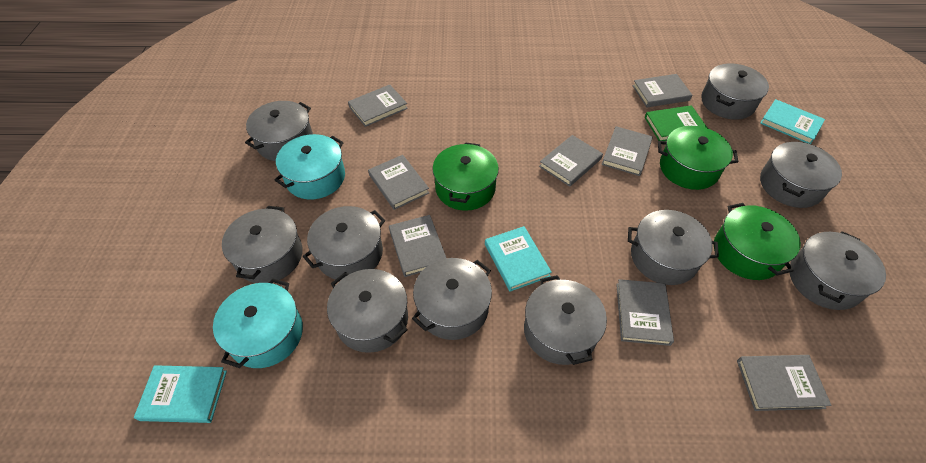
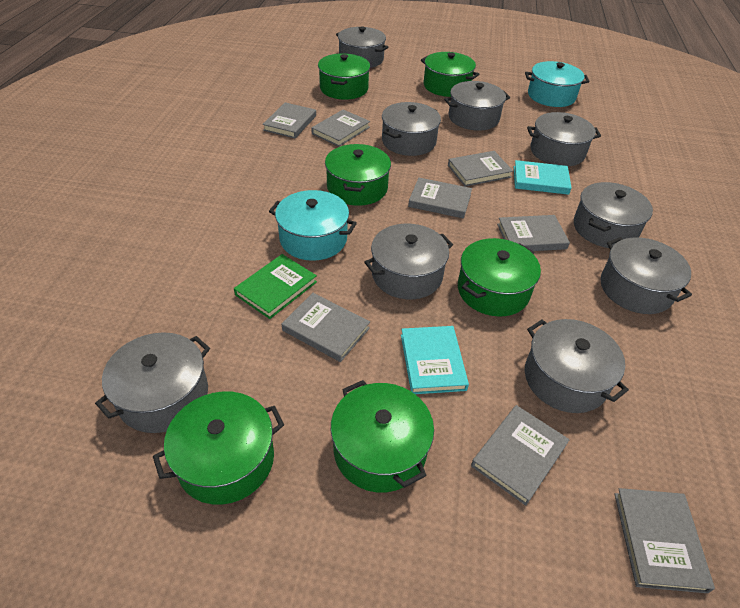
green pot: [432,142,499,211] [658,126,738,190] [714,203,801,280] = 3 -> [153,391,284,505] [318,53,370,100] [325,144,391,206] [331,380,434,493] [421,52,479,97] [458,238,541,317] = 6
grey pot: [222,206,303,283] [245,101,313,161] [303,206,386,280] [327,269,408,353] [412,258,492,340] [524,275,607,365] [628,210,719,285] [701,64,769,120] [760,142,842,208] [790,231,886,310] = 10 -> [95,332,210,433] [336,27,388,68] [364,224,453,299] [382,102,441,156] [444,81,510,131] [525,319,629,413] [527,112,601,166] [574,182,653,248] [600,237,692,314] = 9
turquoise book: [134,365,227,423] [485,226,552,292] [760,99,825,144] = 3 -> [401,326,469,394] [514,160,572,195] = 2

